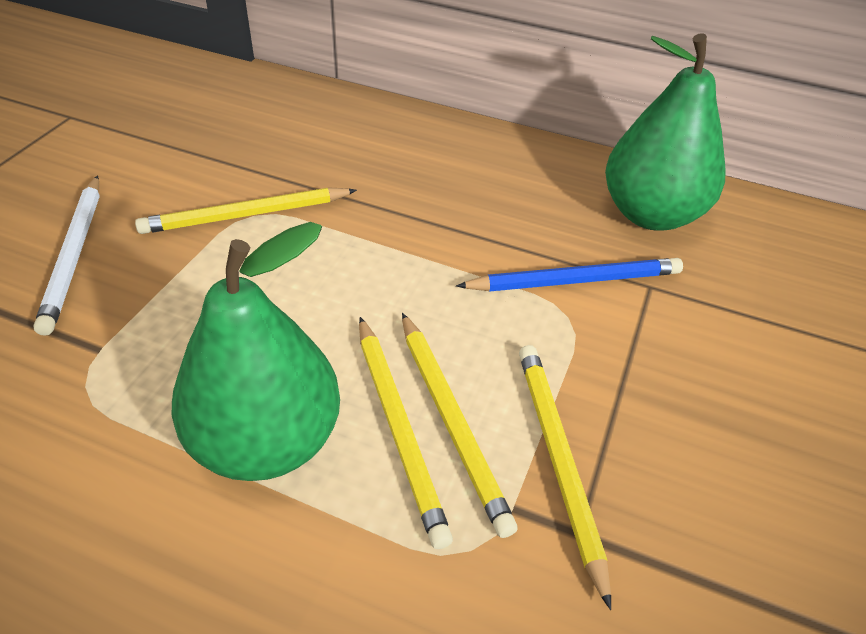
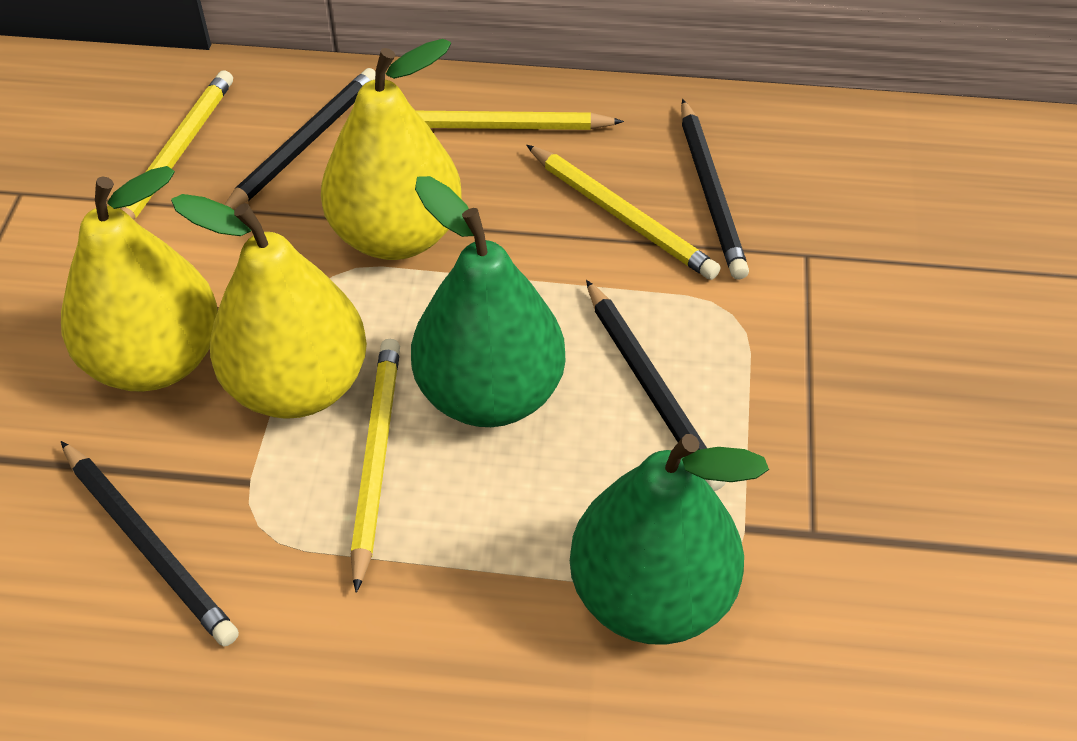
black pencil: none = 0 -> [61,441,239,646] [224,68,376,209] [586,280,726,491] [681,99,749,280] = 4
blue pencil: [456,258,683,292] = 1 -> none = 0
white pencil: [33,175,100,336] = 1 -> none = 0
yellow pear: none = 0 -> [61,166,218,392] [171,194,367,419] [321,39,462,260] = 3

